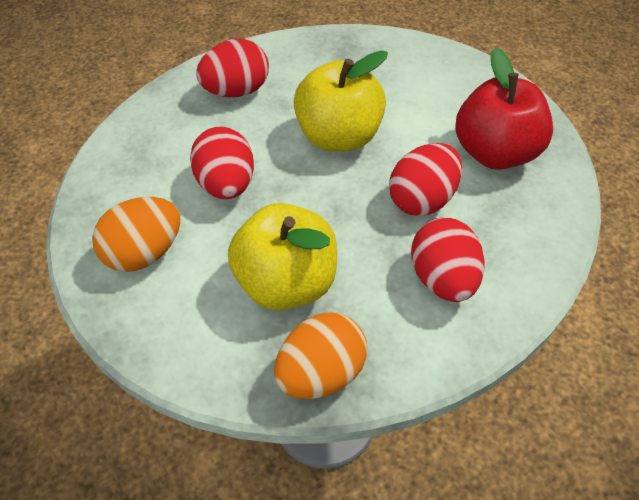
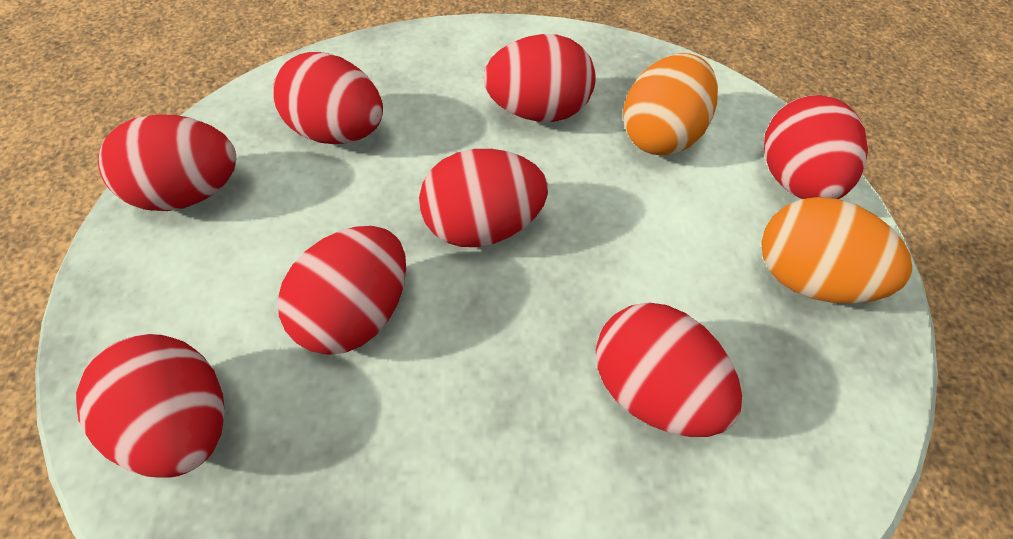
red apple: [455,47,553,170] = 1 -> none = 0
red egg: [190,126,254,199] [196,39,269,97] [389,143,462,216] [411,218,485,302] = 4 -> [76,334,225,478] [98,114,236,211] [273,52,383,144] [278,226,406,355] [419,149,548,247] [484,34,596,122] [596,302,742,437] [764,95,868,199] = 8
yellow apple: [228,203,337,310] [294,50,388,152] = 2 -> none = 0

